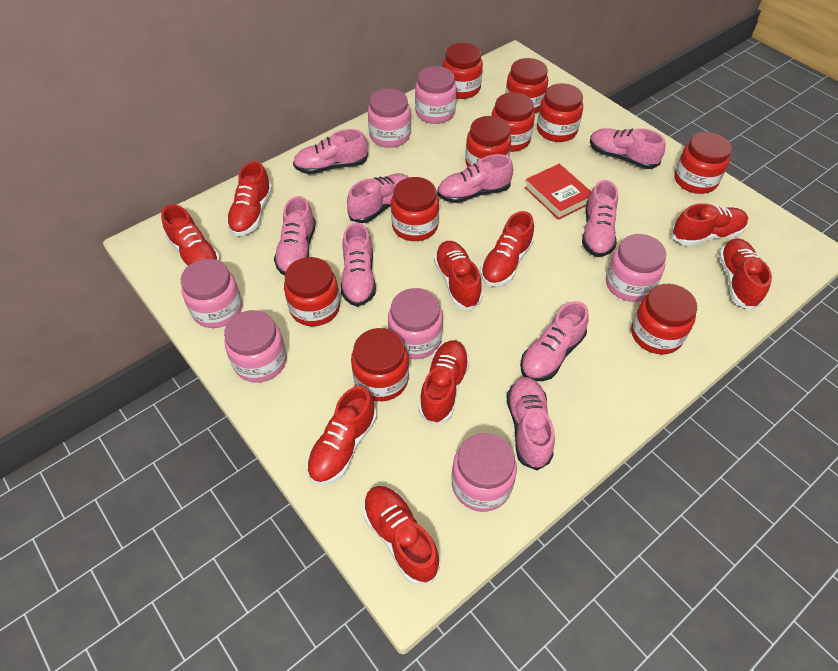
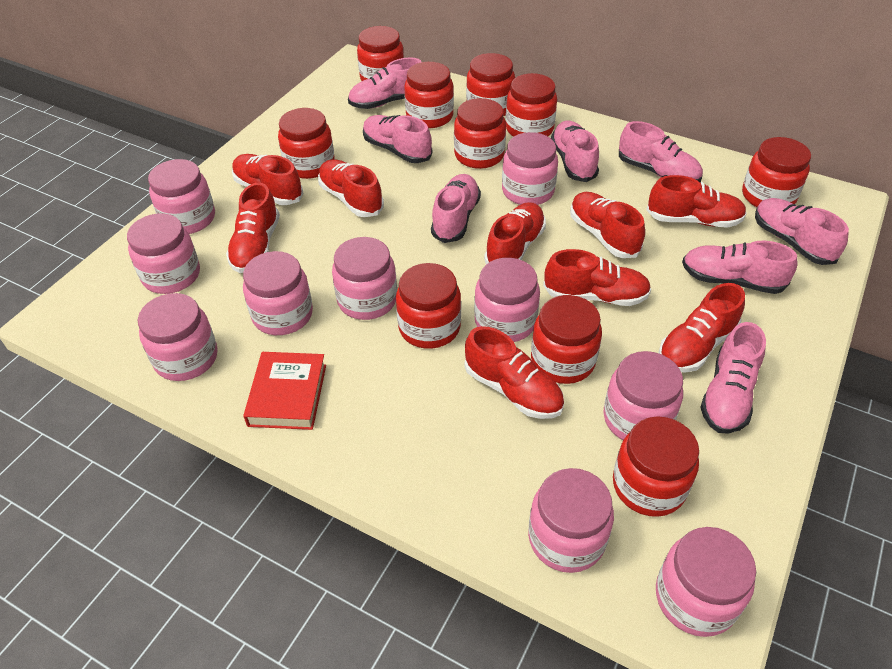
pink jar: [181,259,242,328] [224,310,287,383] [368,89,411,148] [388,288,443,359] [415,66,457,124] [452,433,517,512] [606,234,666,302] = 7 -> [127,213,200,294] [138,293,217,381] [148,159,215,234] [243,251,313,335] [332,237,397,320] [474,258,540,342] [502,132,558,205] [528,468,614,573] [603,351,683,440] [656,527,756,637] = 10
pink shoe: [274,196,316,275] [293,129,368,174] [341,223,376,307] [347,173,409,223] [437,154,513,203] [506,377,555,471] [520,301,589,381] [582,180,618,257] [590,128,666,169] = 9 -> [348,57,421,109] [363,115,432,163] [431,174,481,243] [551,120,599,182] [619,121,703,183] [682,241,797,294] [700,322,766,434] [755,198,849,265] = 8

